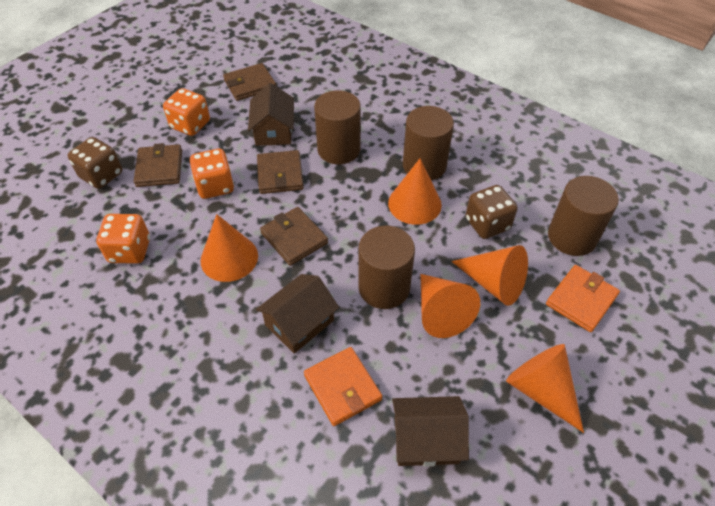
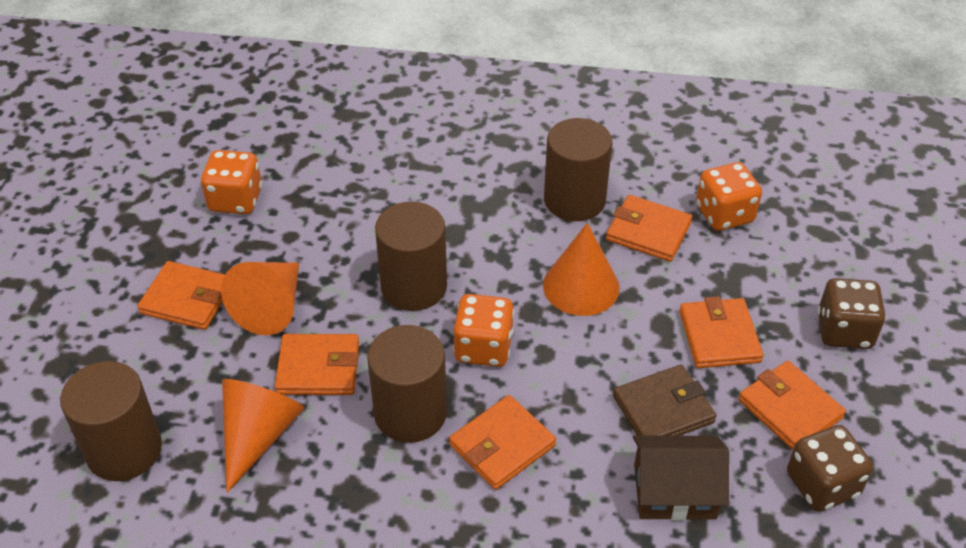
brown house: [248,83,294,146] [256,274,339,354] [392,396,469,467] = 3 -> [633,435,729,521] = 1
brown wallet: [134,143,182,187] [223,63,276,101] [257,150,304,194] [260,207,328,266] = 4 -> [613,365,716,436] = 1
orange cone: [201,214,258,282] [388,158,442,225] [420,274,480,338] [451,245,528,306] [506,344,584,433] = 5 -> [221,262,299,335] [222,379,305,493] [543,223,620,316] = 3
orange wallet: [304,347,382,426] [546,265,620,332] = 2 -> [137,261,225,330] [274,334,359,395] [449,395,556,490] [606,195,692,262] [679,296,764,368] [739,361,846,450] = 6

